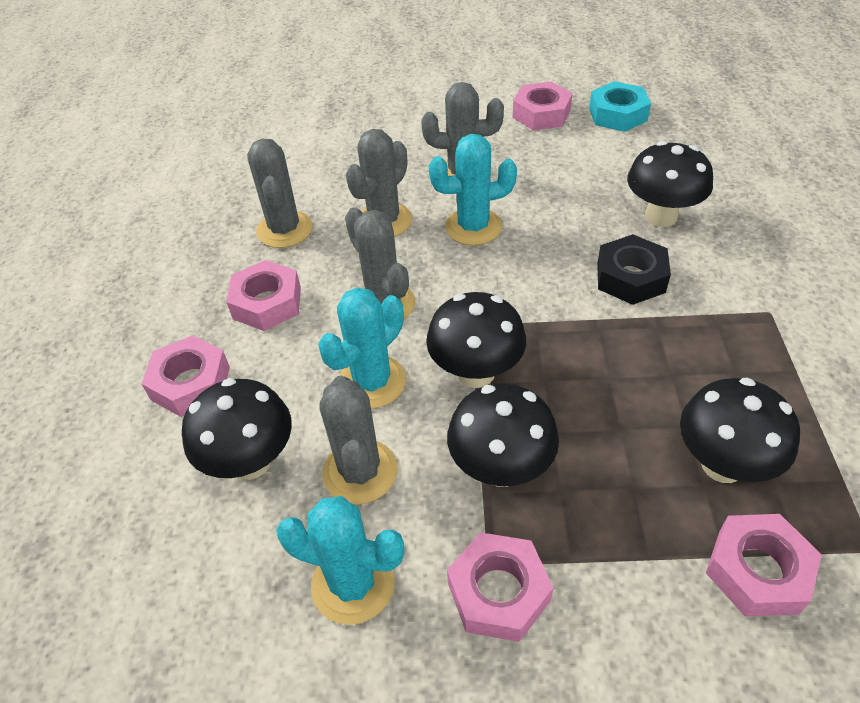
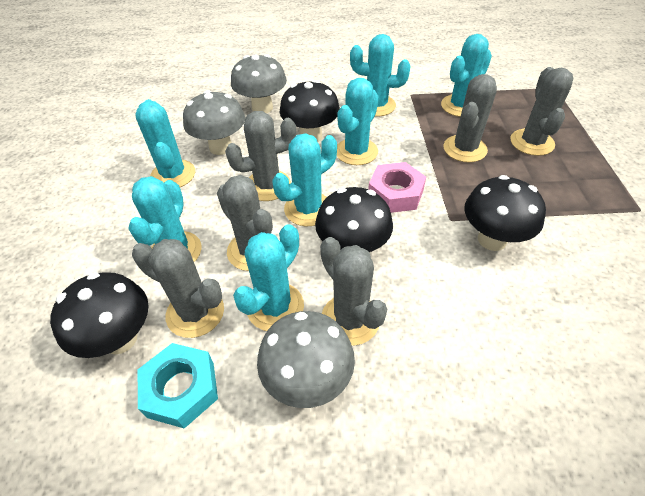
black mushroom: [182,378,292,480] [426,292,526,388] [447,384,559,487] [627,141,713,227] [680,378,800,483] = 5 -> [50,272,149,358] [280,80,340,142] [315,187,393,252] [465,175,546,251] = 4
black nut: [597,234,671,305] = 1 -> none = 0
grey cactus: [247,139,312,248] [319,376,398,505] [345,207,415,319] [346,129,412,237] [421,82,504,176] = 5 -> [132,239,224,338] [217,175,273,271] [225,111,296,201] [320,237,387,346] [444,74,497,162] [510,67,573,156] = 6
grey mushroom: none = 0 -> [183,90,245,155] [231,54,287,113] [257,311,355,408] = 3
pink nut: [142,335,230,417] [227,260,301,331] [447,532,553,642] [513,82,572,130] [706,514,822,616] = 5 -> [368,162,426,213] = 1
turquoise cactus: [276,496,405,625] [318,287,406,409] [428,134,517,246] = 3 -> [128,176,202,262] [135,99,195,187] [233,224,304,331] [273,133,337,226] [337,78,379,165] [350,34,411,117] [441,34,492,117] = 7

